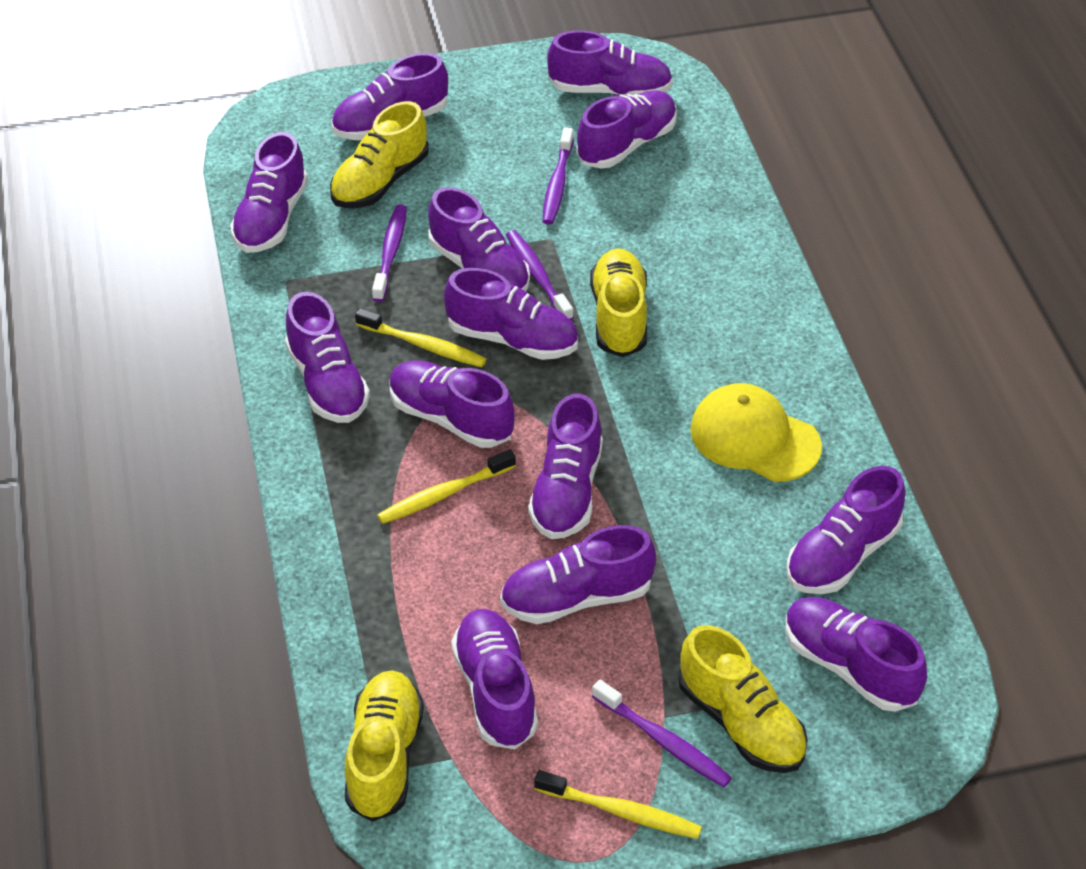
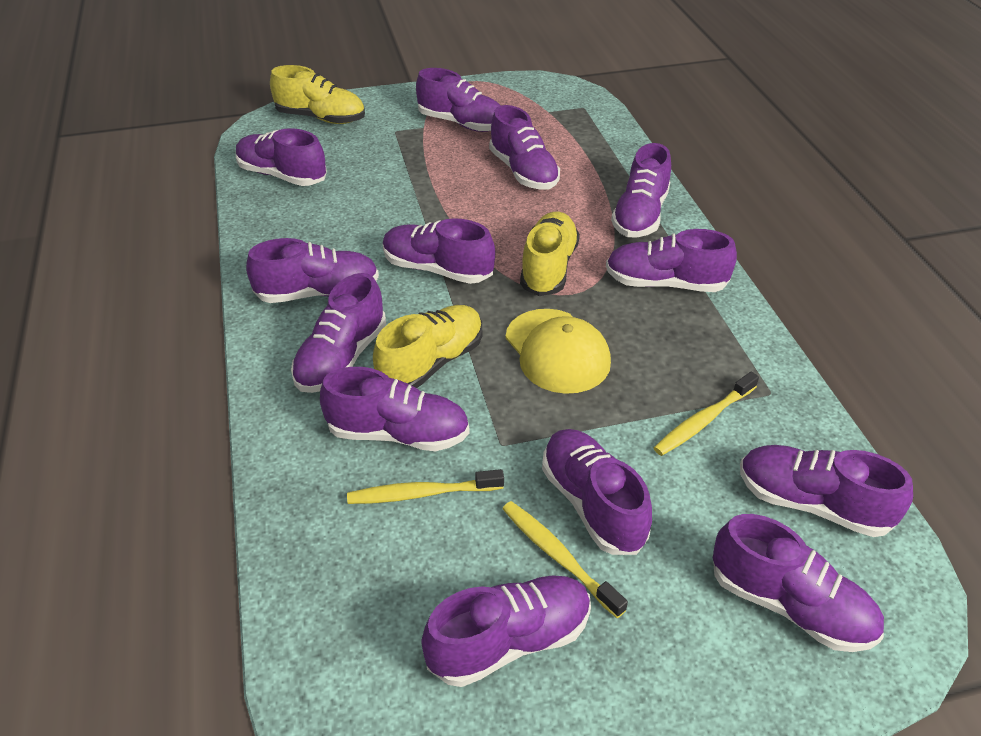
purple toothbrush: [372,204,407,302] [506,230,574,320] [542,127,574,225] [592,680,732,787] = 4 -> none = 0
yellow shoe: [330,101,429,208] [345,670,424,822] [590,248,647,357] [678,625,808,773] = 4 -> [270,65,365,124] [373,305,482,388] [520,212,580,296] = 3

